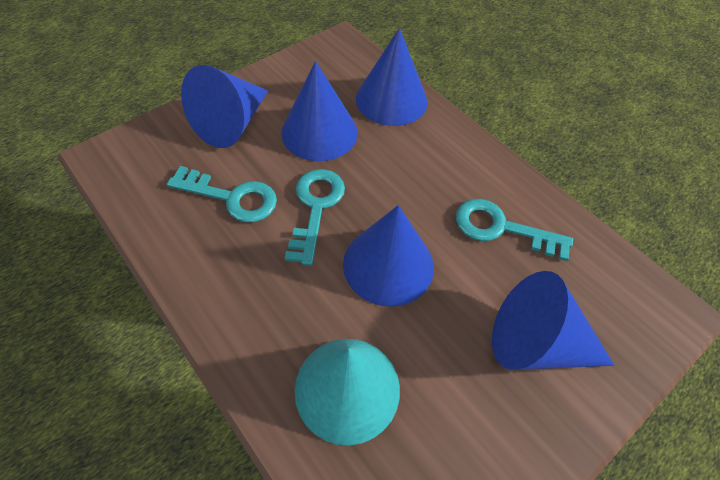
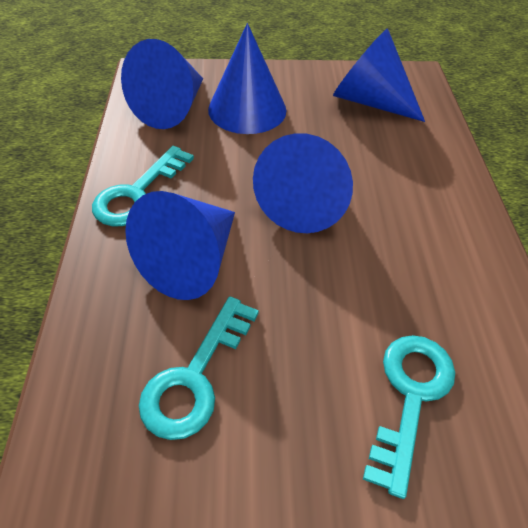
turquoise cone: [294,339,400,446] = 1 -> none = 0

